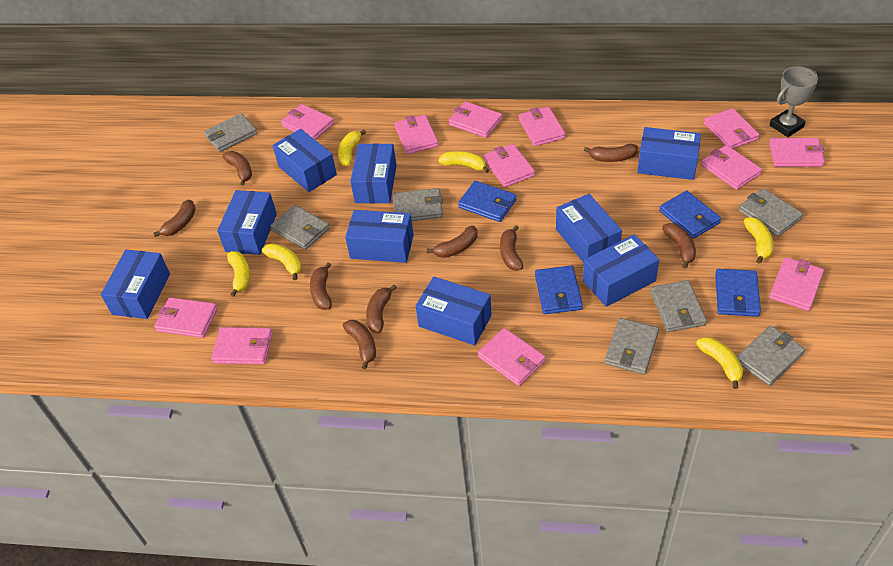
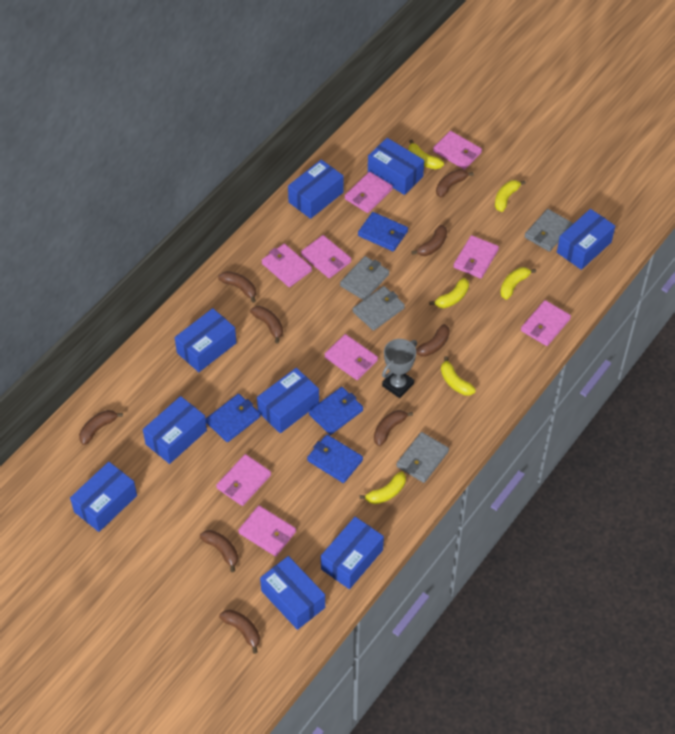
grey wallet: [204,113,257,152] [270,205,329,250] [393,188,443,221] [605,318,659,375] [650,280,707,332] [736,326,805,386] [738,188,803,237] = 7 -> [340,256,390,300] [353,286,405,331] [396,432,449,483] [524,209,573,252] = 4
pink wallet: [154,297,217,338] [211,327,272,364] [281,104,334,140] [395,115,438,154] [449,101,502,138] [478,328,546,386] [484,144,535,187] [519,107,565,146] [701,145,762,190] [704,108,759,149] [769,138,825,167] [769,257,824,311] = 12 -> [216,454,271,506] [238,505,296,556] [262,244,312,287] [301,235,351,278] [324,334,378,380] [345,172,393,213] [433,131,482,170] [453,235,499,279] [521,300,571,346] = 9

